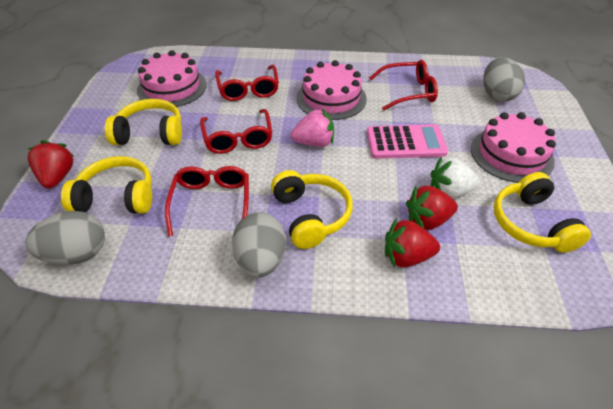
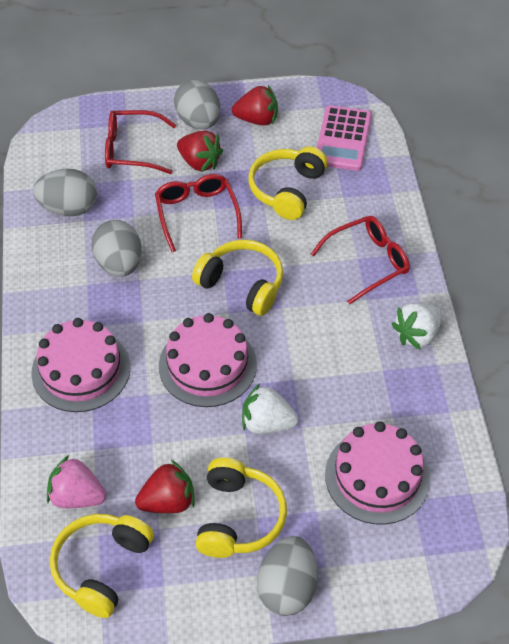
grey egg: [25,211,105,265] [232,212,286,277] [483,57,525,102] = 3 -> [33,169,97,216] [92,220,142,277] [174,79,220,130] [257,536,318,616] = 4
red glasses: [165,166,249,236] [200,109,273,154] [215,65,279,101] [369,60,438,111] = 4 -> [105,110,176,174] [155,174,242,252] [311,216,410,305] = 3
white strawberry: [431,157,480,199] = 1 -> [242,383,299,434] [392,303,443,350] = 2

